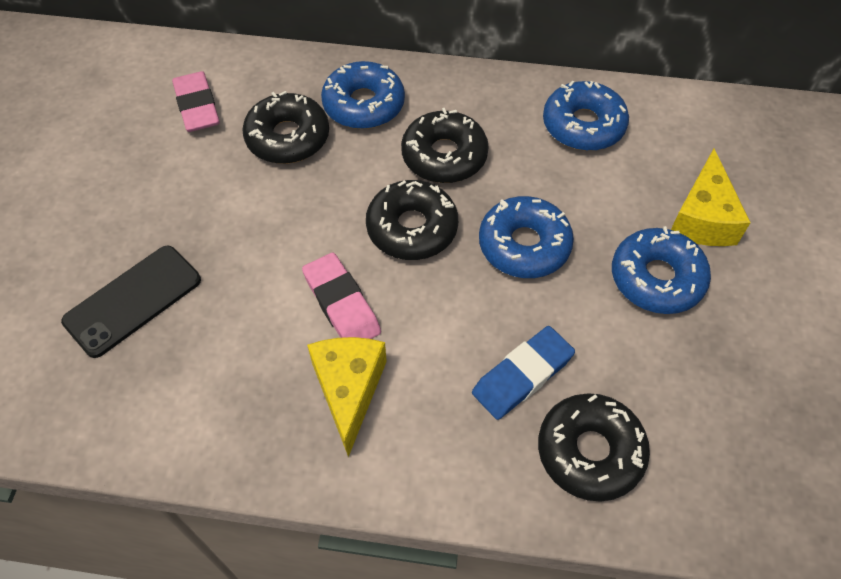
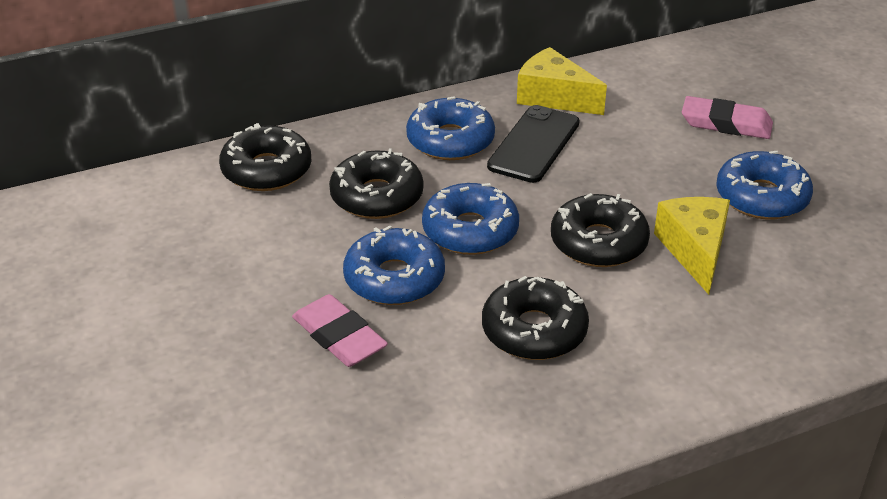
blue eraser: [472,326,575,420] = 1 -> none = 0

